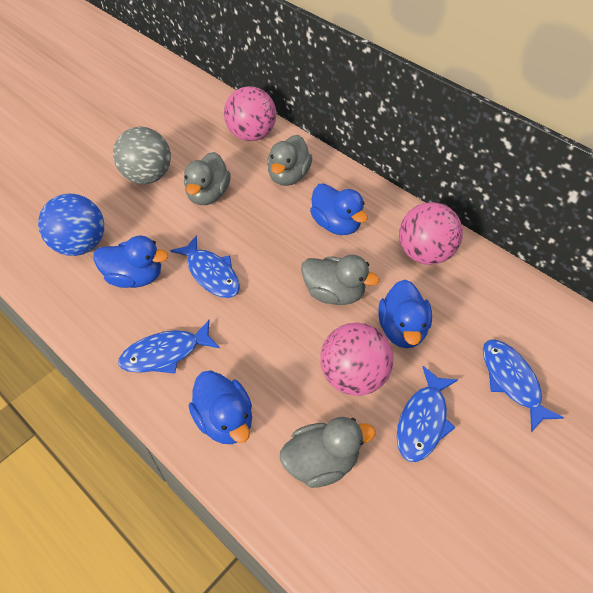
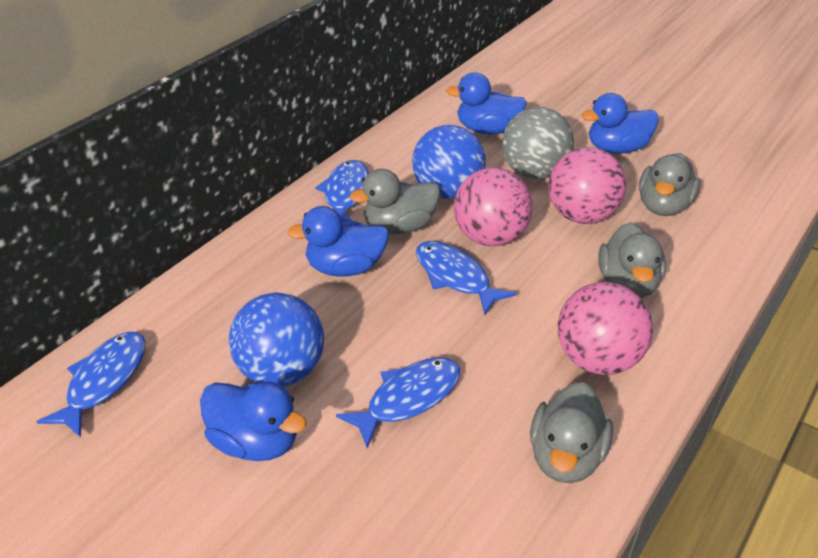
blue ball: [38,194,104,256] = 1 -> [229,293,324,387] [412,125,486,199] = 2

